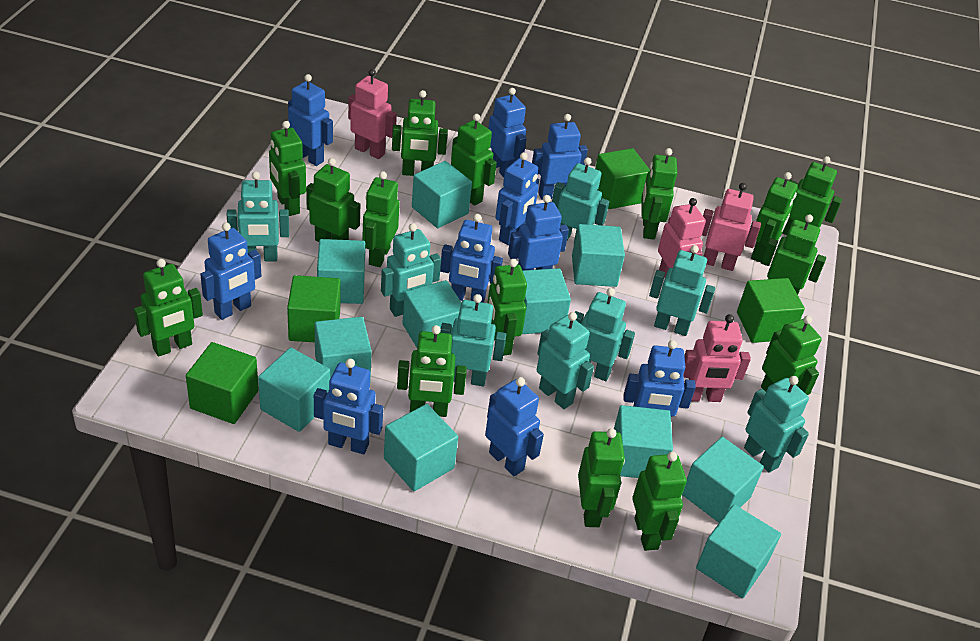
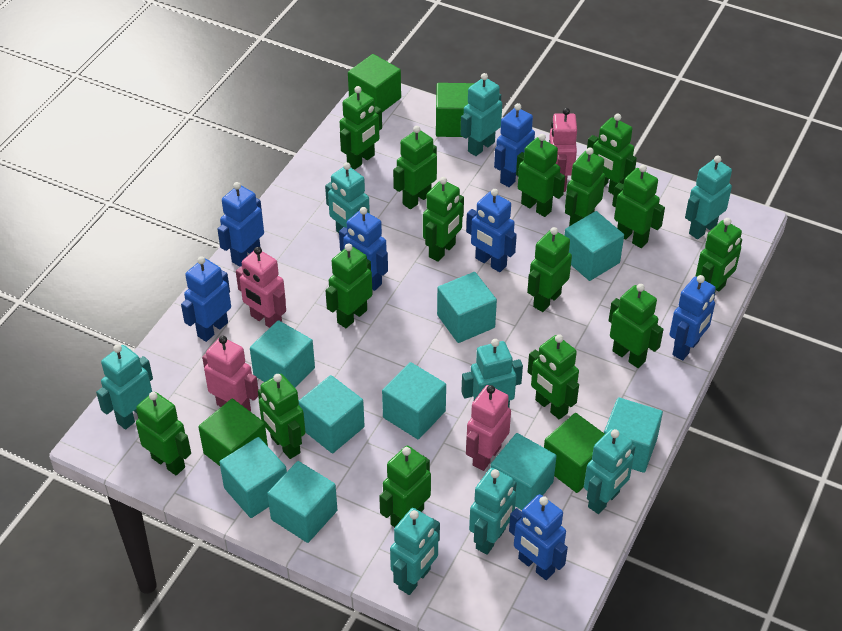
blue robot: [200,223,262,320] [288,74,333,166] [314,359,383,454] [440,214,503,303] [485,377,544,476] [488,88,527,177] [496,152,539,245] [508,195,569,271] [532,114,588,200] [623,340,696,416] = 10 -> [181,256,231,342] [217,182,264,267] [339,207,388,291] [466,189,517,272] [494,103,535,187] [509,494,568,580] [670,275,716,360] = 7
turquoise cube: [258,347,330,432] [315,317,372,381] [317,239,365,304] [384,404,458,491] [402,280,461,347] [412,161,472,228] [522,268,571,334] [572,224,625,287] [614,405,673,478] [682,437,764,523] [696,505,781,598] = 11 -> [219,437,287,518] [250,320,315,388] [267,461,337,543] [299,375,365,453] [382,362,446,439] [437,272,497,343] [490,433,557,510] [564,211,624,281] [604,397,663,473] = 9

